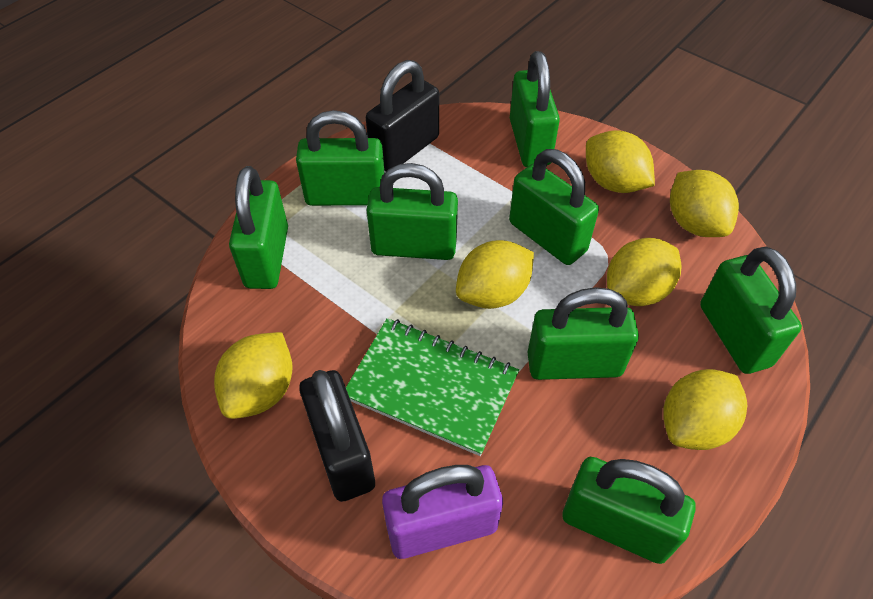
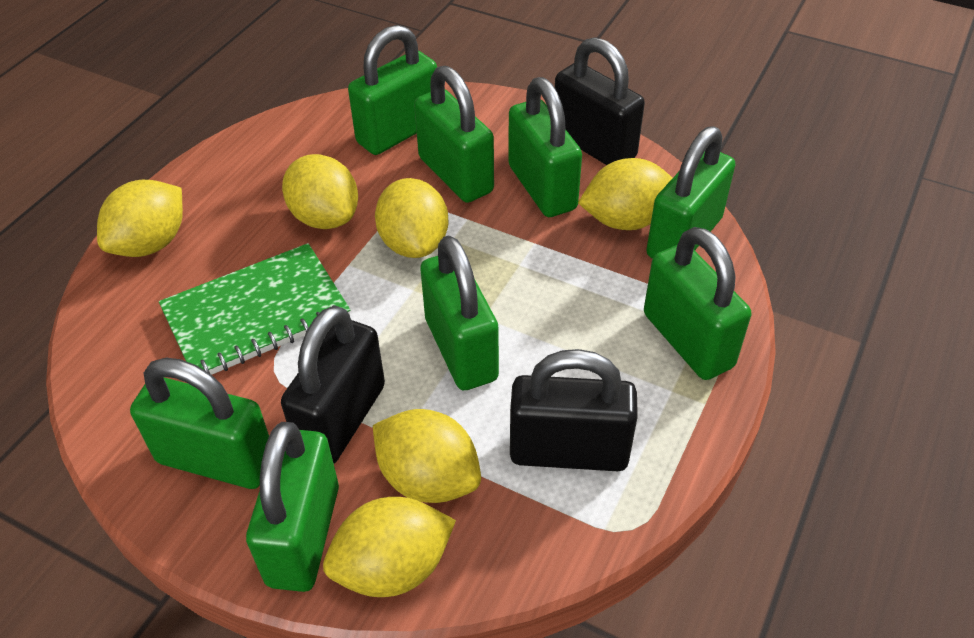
black padlock: [299,370,375,502] [366,60,439,171] = 2 -> [281,305,385,464] [510,349,638,471] [555,37,645,165] = 3
purple padlock: [382,465,503,559] = 1 -> none = 0

